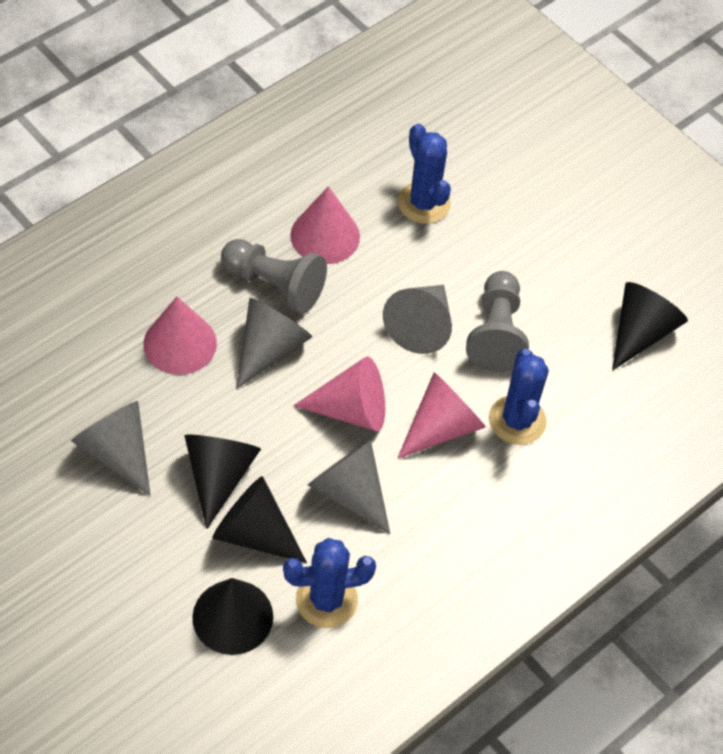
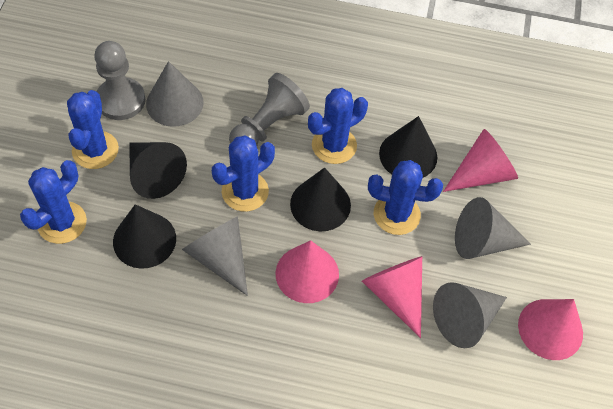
blue cactus: [283,538,376,628] [398,123,451,224] [489,349,549,445] = 3 -> [20,160,87,244] [67,90,119,169] [212,135,275,212] [308,88,368,164] [368,160,443,235] = 5

